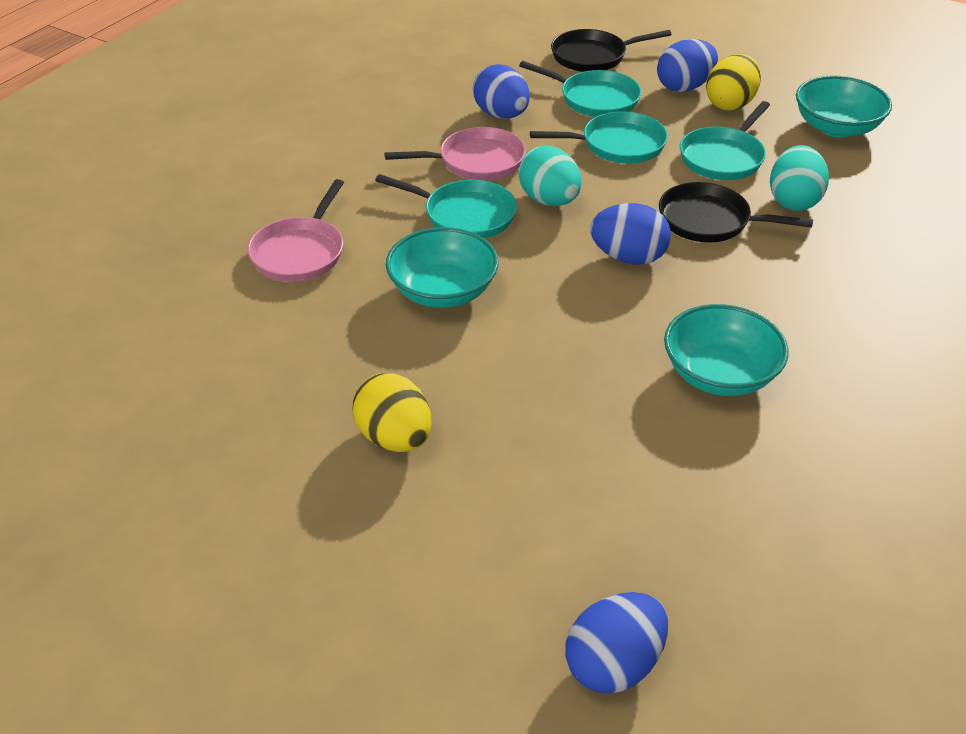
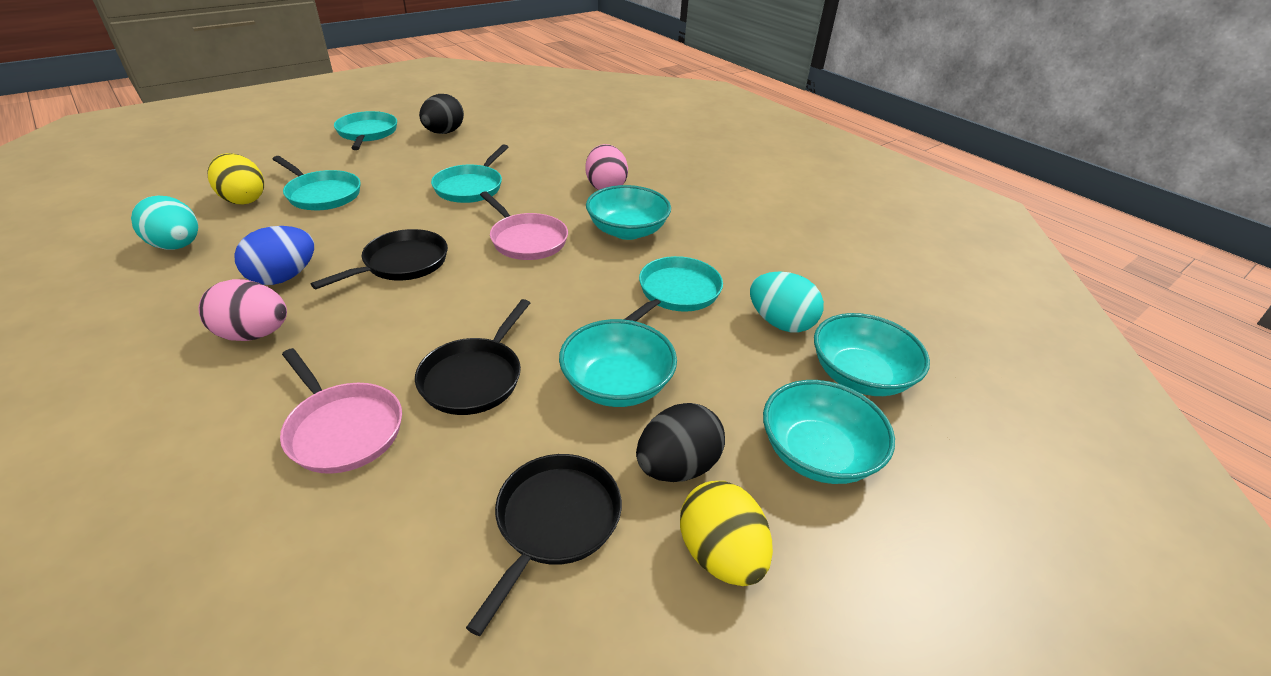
black egg: none = 0 -> [419,94,464,134] [636,403,725,482] = 2
black pan: [551,29,672,72] [659,182,813,243] = 2 -> [311,229,448,289] [415,299,530,415] [466,454,622,636] = 3
blue egg: [473,64,530,119] [565,592,668,694] [590,203,671,265] [657,39,718,92] = 4 -> [234,226,314,285] = 1
pink egg: none = 0 -> [198,279,287,341] [585,144,628,190] = 2
turquoise bowl: [386,227,499,308] [664,304,789,396] [796,76,892,137] = 3 -> [559,319,677,407] [586,185,671,240] [763,380,895,484] [814,313,930,396] = 4

